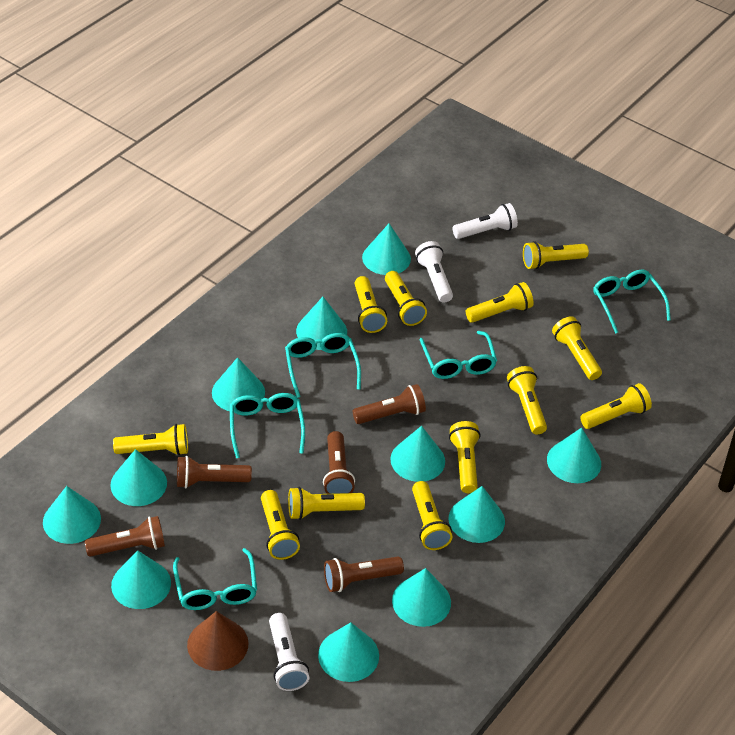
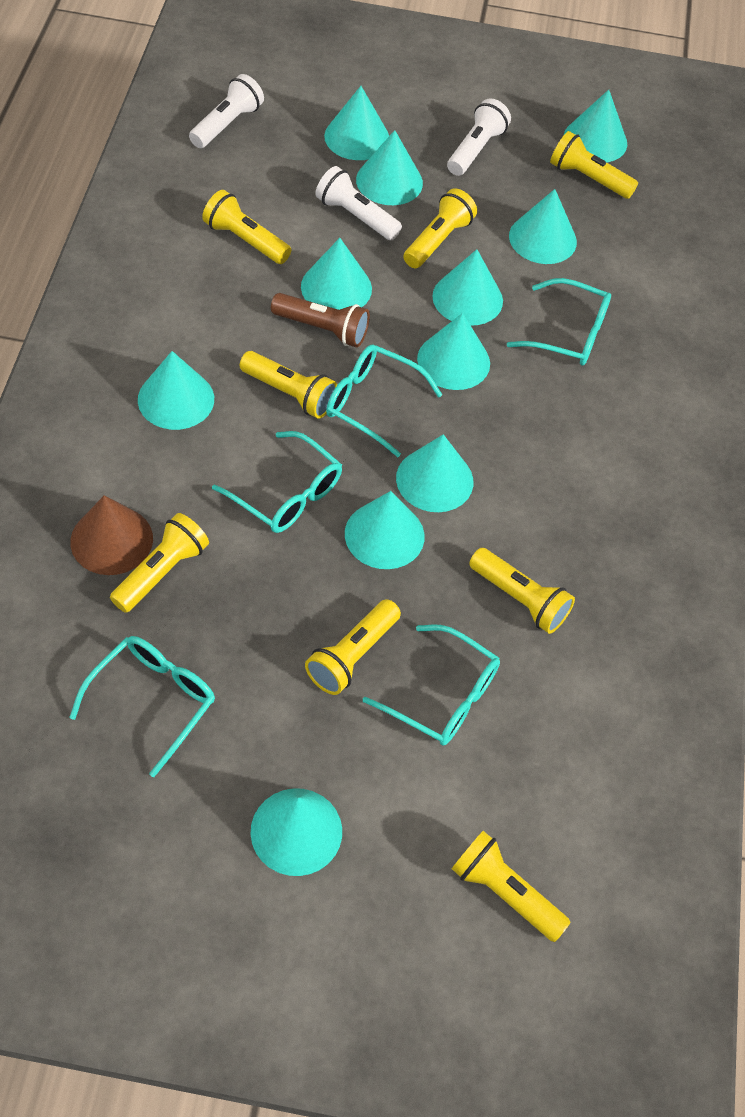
brown flashlight: [85,516,165,557] [177,456,252,488] [323,431,355,494] [324,556,404,592] [352,384,426,424] = 5 -> [271,293,370,347] = 1
yellow flashlight: [113,424,188,456] [261,490,300,560] [288,487,365,520] [355,276,387,333] [385,271,427,326] [412,481,453,550] [449,421,480,493] [466,282,534,323] [507,366,547,434] [523,241,589,270] [552,316,602,380] [580,383,652,429] = 12 -> [110,513,209,613] [202,190,291,264] [240,351,337,419] [305,599,401,695] [403,189,477,268] [452,831,571,942] [469,548,575,634] [550,131,638,199] = 8

